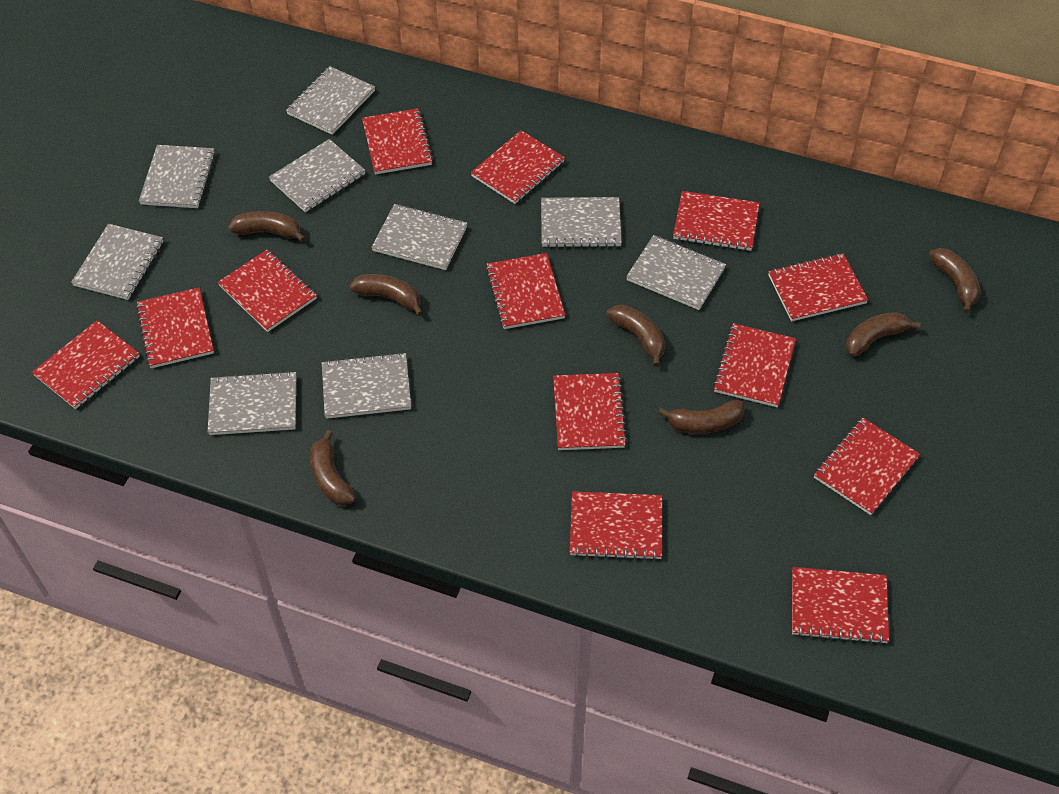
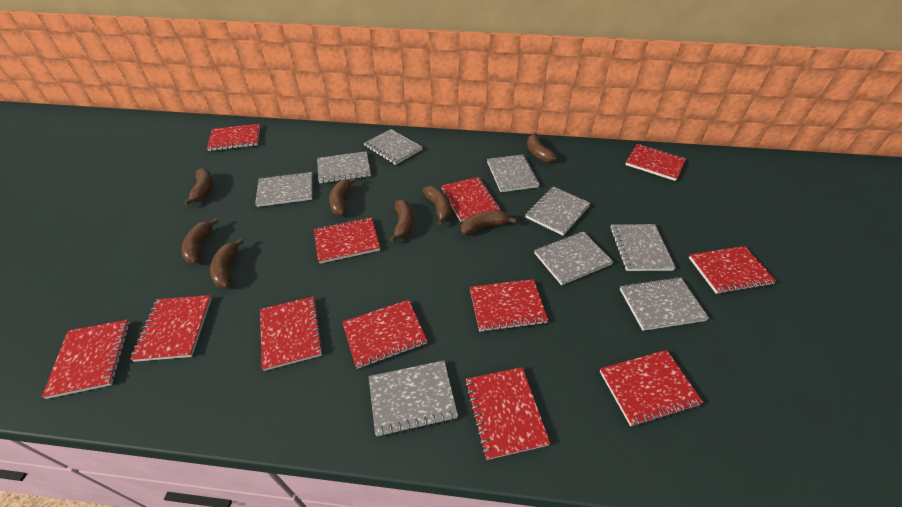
brown banana: [228,211,306,242] [310,430,356,506] [350,274,423,316] [607,305,665,367] [658,400,745,434] [846,312,921,357] [929,248,981,313] = 7 -> [182,218,219,264] [184,168,213,205] [210,238,244,288] [329,178,356,216] [390,199,414,242] [423,186,451,225] [461,211,516,235] [527,132,557,163] = 8
red notebook: [32,320,140,409] [136,288,214,368] [218,249,317,332] [362,108,433,175] [471,130,565,204] [486,253,565,329] [553,373,627,450] [570,491,662,560] [673,191,760,251] [713,323,796,407] [768,253,868,321] [792,567,889,644] [814,418,920,515] = 13 -> [42,320,130,399] [130,295,212,362] [207,124,260,151] [260,296,323,371] [314,217,380,264] [342,300,427,369] [441,177,500,222] [465,367,550,460] [470,279,548,332] [600,350,704,426] [625,144,686,181] [689,246,777,294] = 12

